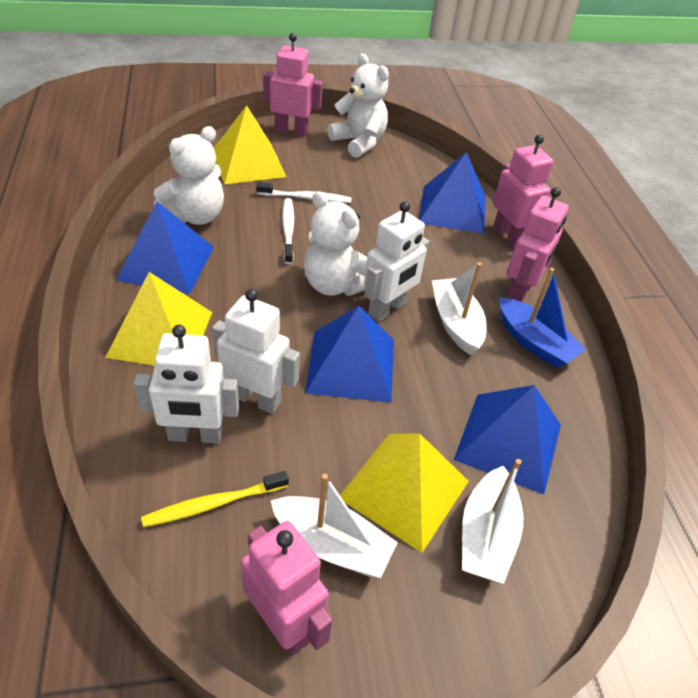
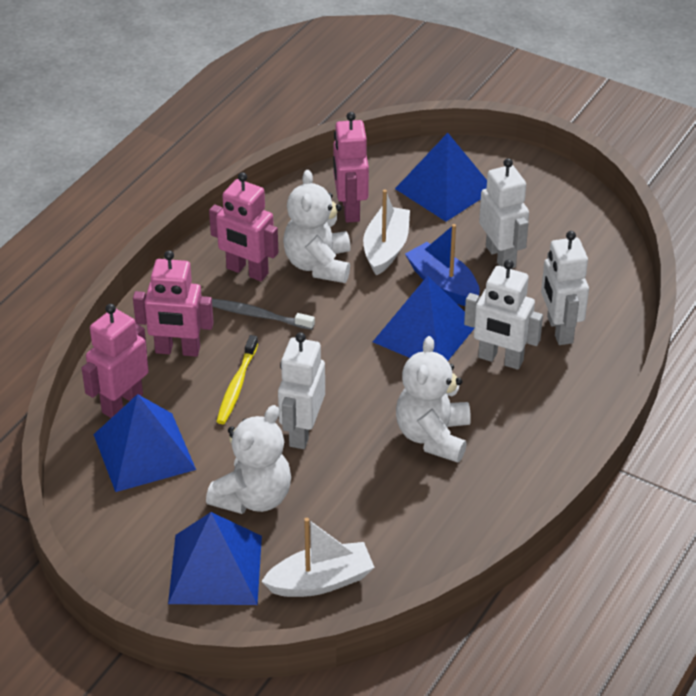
grey toothbrush: none = 0 -> [212,299,315,330] = 1
white boat: [270,474,398,578] [432,262,486,355] [462,459,523,584] = 3 -> [261,518,375,597] [363,189,410,276] = 2
white robot: [134,325,239,443] [212,289,300,414] [364,201,430,322] = 3 -> [278,332,325,449] [464,259,543,370] [479,158,529,268] [541,231,589,345] = 4
white toothbrush: [256,182,352,203] [282,198,294,264] = 2 -> none = 0
yellow pyramid: [105,272,212,366] [214,105,286,184] [340,433,469,553] = 3 -> none = 0

